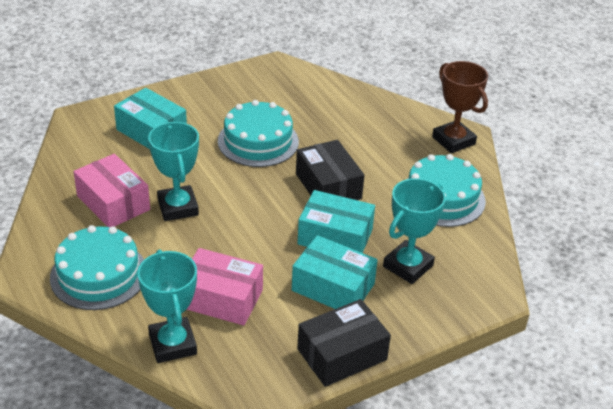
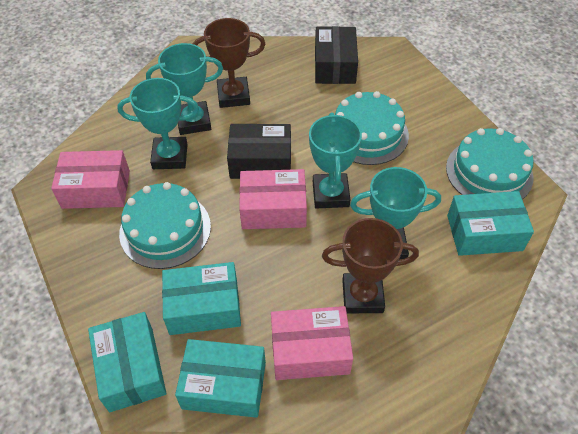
brown trophy: [432,61,488,153] = 1 -> [193,18,266,108] [322,218,419,314] = 2
pink box: [73,154,150,227] [186,248,263,325] = 2 -> [51,150,130,209] [239,169,307,229] [271,306,353,380] = 3
turquoise box: [114,88,187,149] [292,235,378,309] [297,190,375,253] = 3 -> [88,312,166,412] [162,262,241,335] [175,339,266,418] [447,191,534,256] = 4
turquoise trophy: [137,250,197,363] [148,122,199,221] [383,178,446,284] = 3 -> [117,78,199,169] [146,43,223,135] [309,112,362,209] [350,167,441,260] = 4

